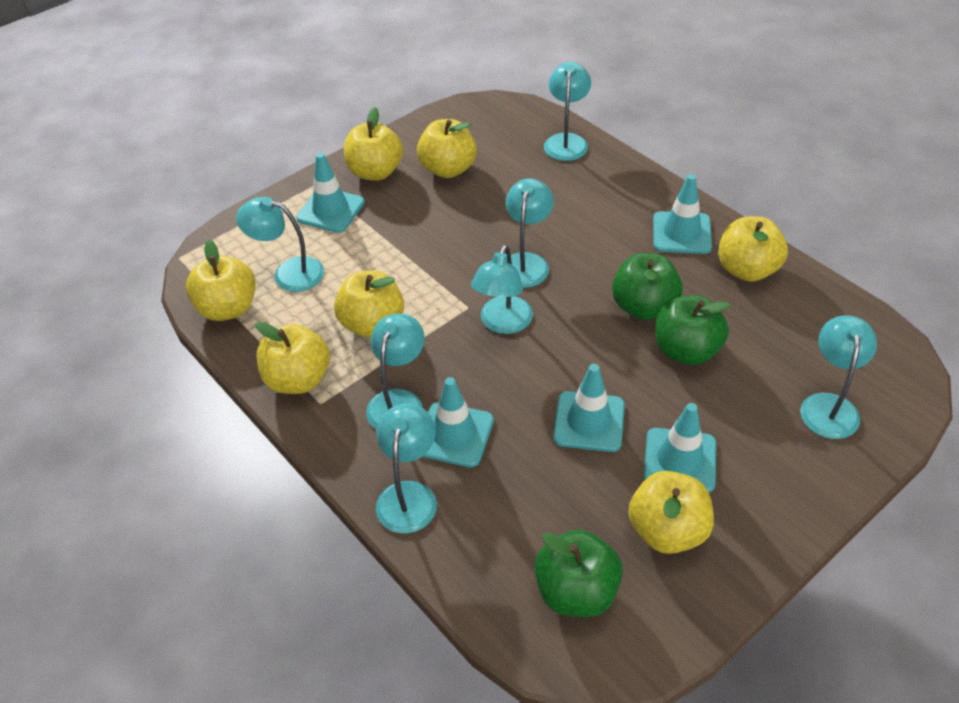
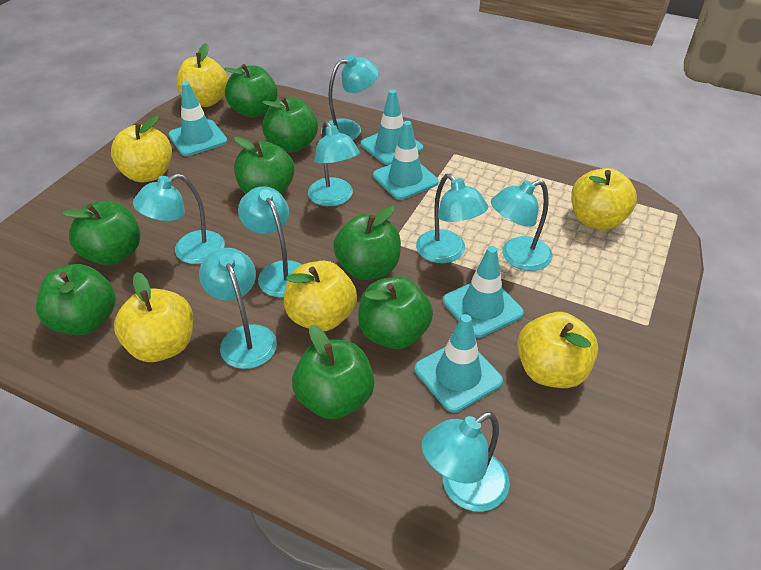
green apple: [534,530,623,617] [612,253,683,320] [655,295,730,365] = 3 -> [36,264,116,335] [62,201,141,265] [224,64,278,117] [234,137,295,195] [262,97,318,152] [292,325,375,419] [333,206,401,280] [358,276,433,349] = 8
turquoise lamp: [236,197,324,292] [366,313,425,430] [376,403,437,533] [471,245,533,334] [506,178,554,288] [544,62,591,161] [800,315,877,439] = 7 -> [133,174,225,264] [199,248,277,369] [238,186,302,298] [308,121,360,206] [321,55,379,140] [416,174,488,263] [421,412,510,512] [491,180,552,271] = 8
yellow apple: [186,240,255,321] [255,322,330,394] [334,270,404,338] [344,107,403,181] [417,119,477,178] [628,471,714,554] [718,216,788,282] = 7 -> [111,115,172,182] [114,272,193,362] [176,43,228,107] [284,261,357,331] [517,312,598,388] [571,168,637,230] = 6

